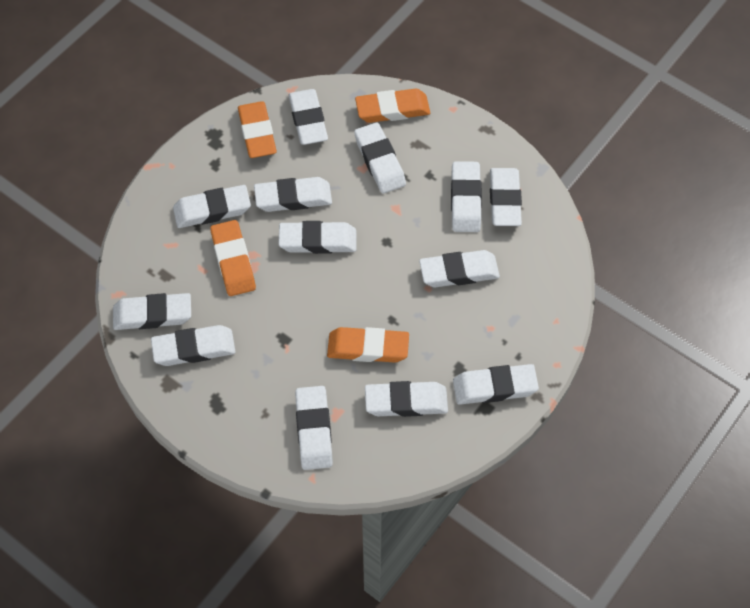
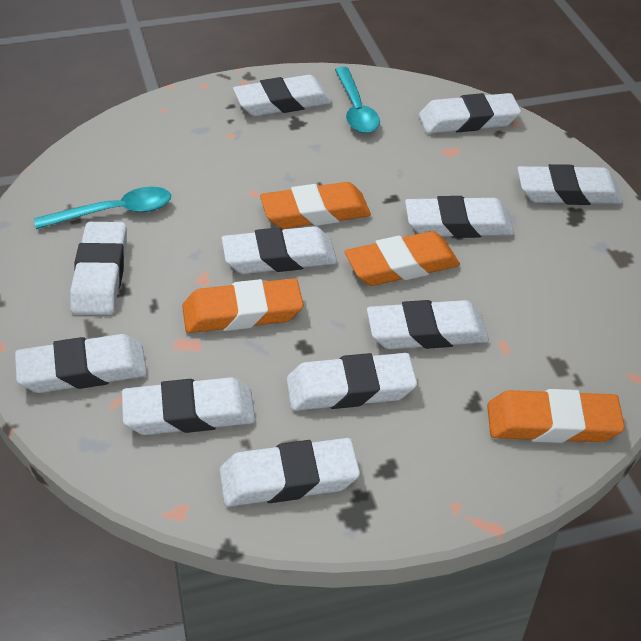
turquoise spoon: none = 0 -> [34,187,171,229] [335,67,380,133] = 2
white eraser: [113,293,191,330] [151,325,236,366] [173,185,251,228] [254,177,332,212] [279,221,356,254] [288,89,328,145] [295,386,333,470] [354,123,406,193] [365,381,448,417] [419,250,500,287] [451,161,482,232] [453,364,539,405] [490,168,522,226] = 13 -> [15,334,147,393] [70,222,127,314] [122,377,255,435] [219,438,360,507] [221,226,337,274] [233,75,332,116] [286,353,417,411] [367,300,489,349] [405,196,514,238] [419,93,521,134] [517,164,623,205] = 11

